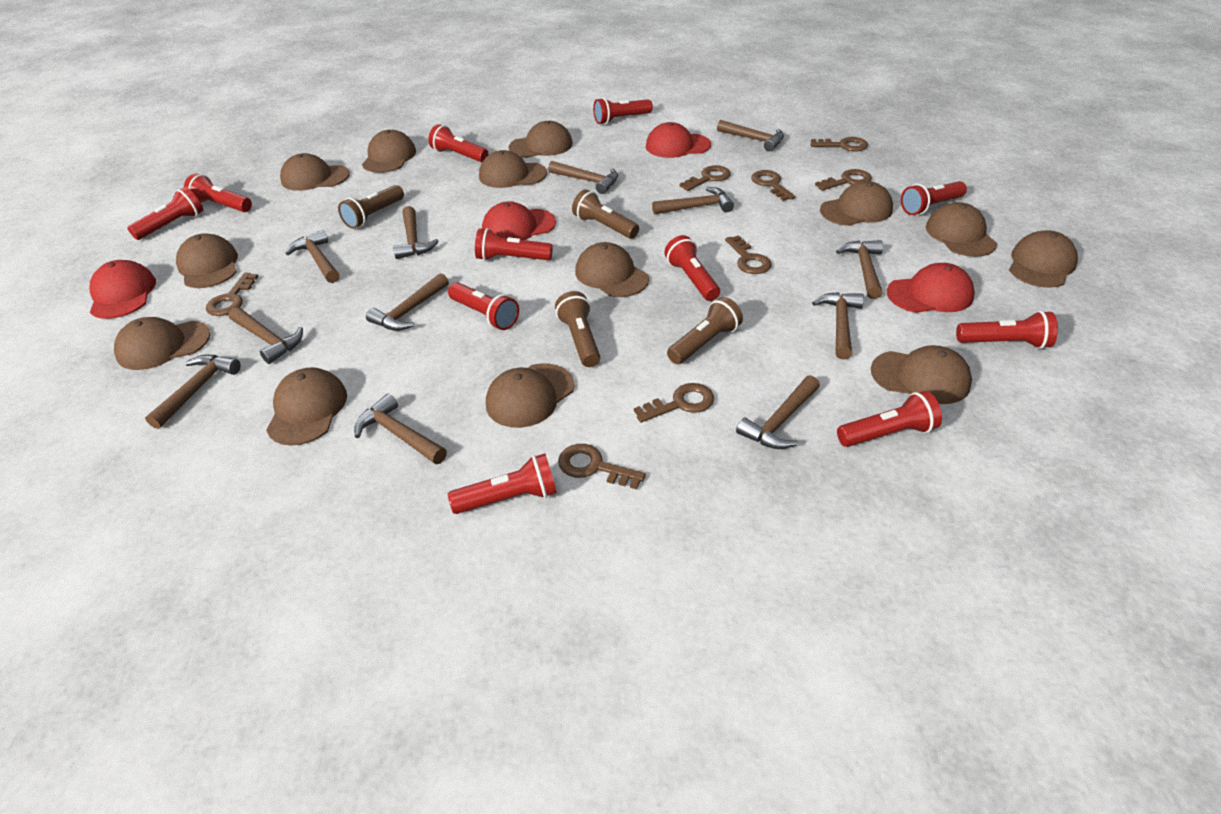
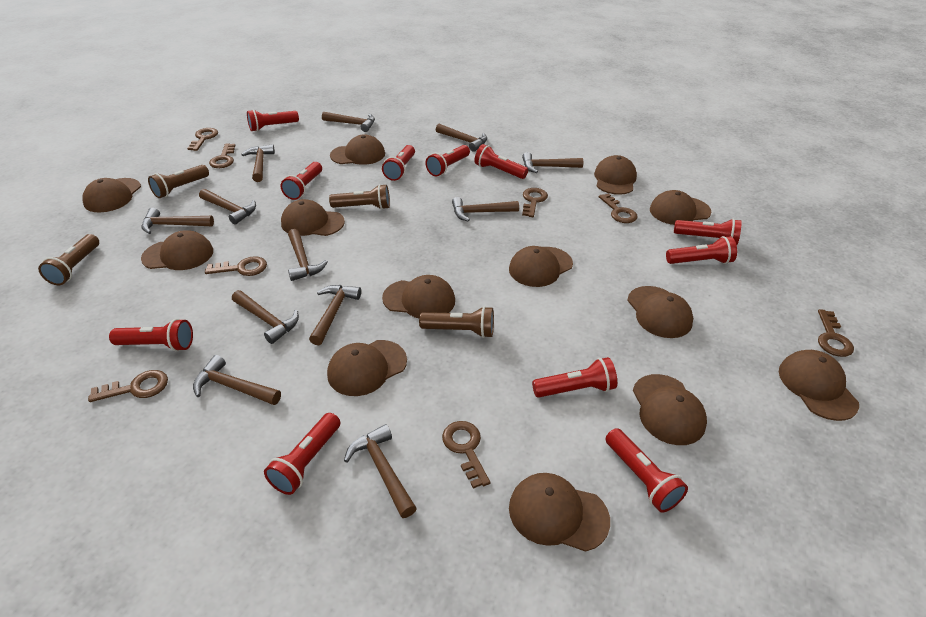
red cap: [90,260,156,319] [482,201,556,240] [646,122,711,158] [887,263,975,313] = 4 -> none = 0

